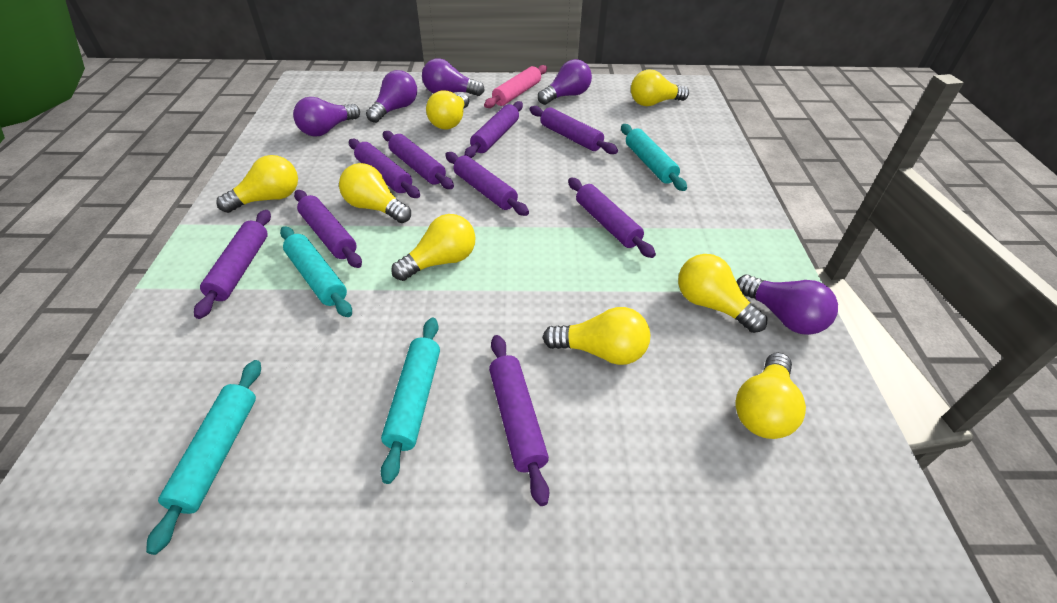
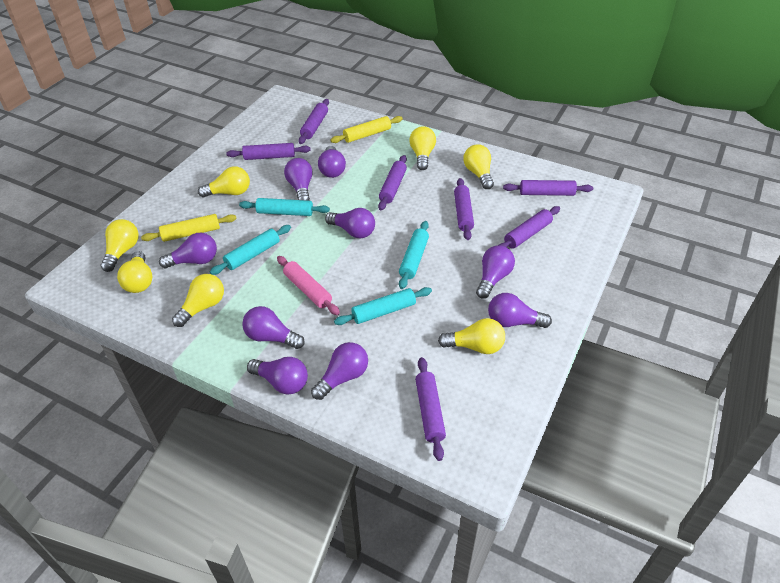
purple light bulb: [293,97,360,137] [366,70,417,123] [422,58,485,96] [538,59,592,105] [737,274,838,335] = 5 -> [159,233,217,268] [242,306,305,349] [247,357,308,395] [284,158,313,201] [311,342,368,400] [318,146,346,178] [325,208,375,238] [476,245,515,299] [488,293,552,328] = 9
purple rolling pin: [194,210,271,319] [294,190,362,268] [349,139,420,198] [383,131,454,189] [445,152,529,216] [464,101,523,158] [489,335,549,506] [529,106,618,154] [568,178,656,258] = 9 -> [226,143,311,160] [298,99,329,144] [378,155,407,211] [415,357,446,461] [454,178,474,240] [499,206,560,248] [503,180,593,196] = 7
yellow light bulb: [216,155,298,213] [339,163,411,223] [391,214,476,281] [426,90,469,130] [542,307,651,365] [631,69,689,106] [678,254,767,333] [735,352,806,439] = 8 -> [100,219,139,272] [117,251,152,293] [172,274,224,327] [198,166,250,197] [409,126,436,170] [438,318,505,354] [463,144,494,189] = 7
yellow rolling pin: none = 0 -> [141,214,237,242] [330,116,403,143] = 2

